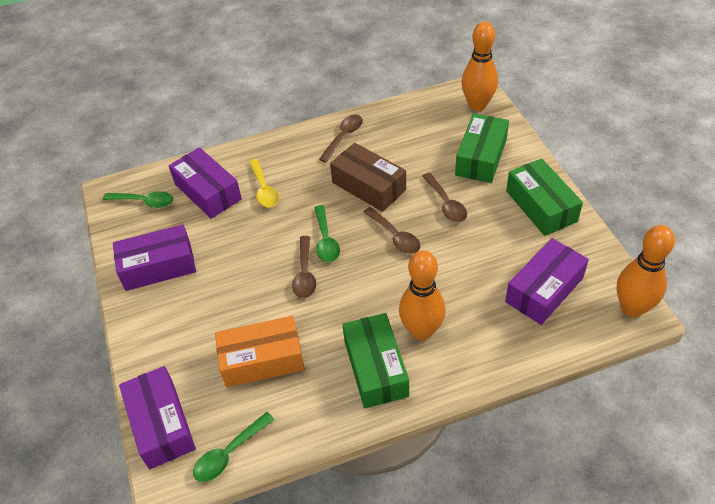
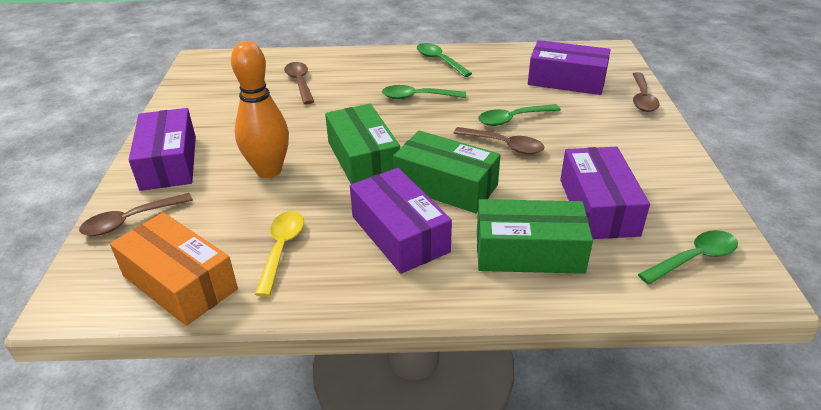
brown box: [330,143,406,212] = 1 -> none = 0
green spoon: [103,191,173,208] [193,412,275,482] [314,205,340,262] = 3 -> [382,85,466,99] [417,43,472,77] [478,104,561,126] [638,230,738,284] = 4
orange bowling pin: [399,250,446,341] [462,22,498,111] [617,225,675,317] = 3 -> [231,41,289,178] = 1

